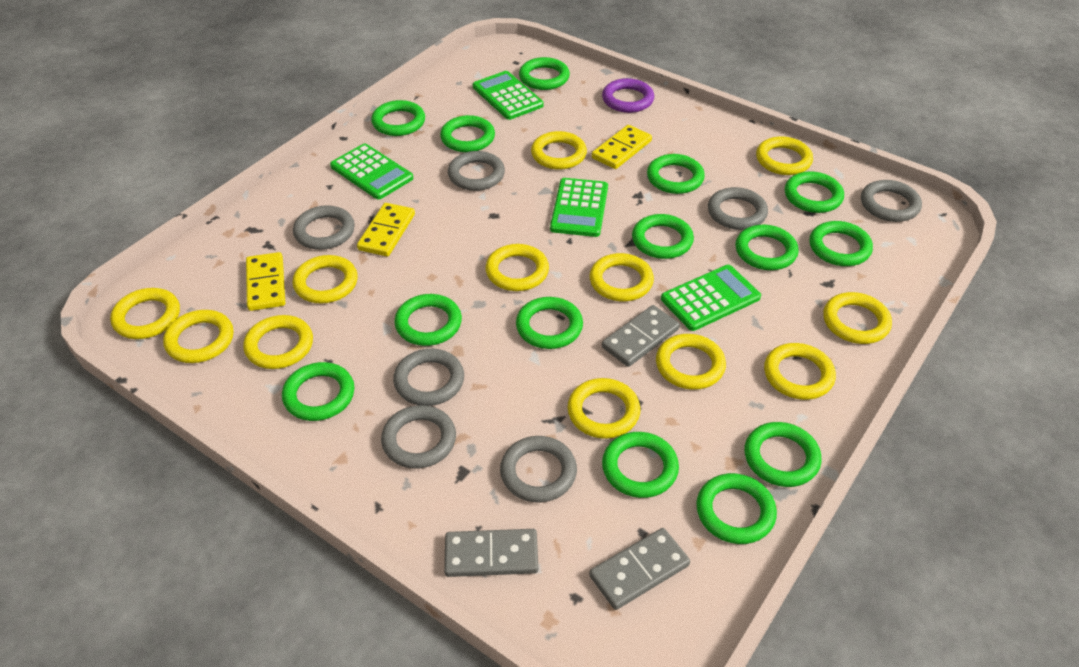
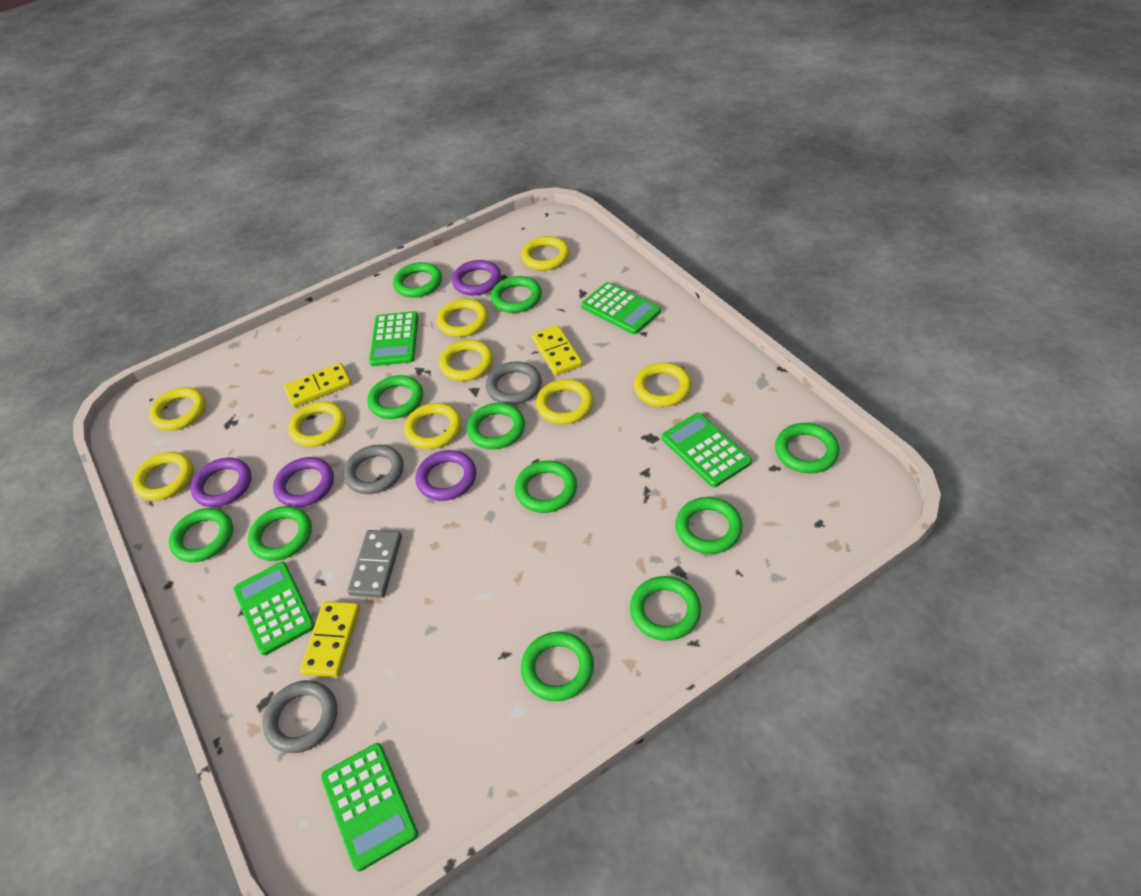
green calculator: [330,144,413,200] [473,71,544,120] [550,178,608,237] [661,265,761,331] = 4 -> [233,562,315,655] [321,743,418,871] [369,311,419,366] [581,282,661,334] [662,413,752,487] = 5
green ring: [282,362,355,421] [371,100,425,136] [394,294,462,346] [440,115,495,152] [516,297,583,349] [519,57,570,90] [602,432,679,498] [632,214,694,259] [647,154,705,194] [696,473,777,544] [736,225,799,270] [745,422,822,487] [785,171,844,213] [809,221,873,266] = 14 -> [169,508,233,562] [248,506,312,561] [367,375,423,419] [393,262,442,298] [467,403,525,449] [491,276,542,313] [515,460,577,513] [521,632,594,701] [630,576,701,641] [675,497,743,554] [775,423,839,473] = 11
grey domino: [444,529,538,577] [589,528,690,610] [602,305,680,367] = 3 -> [347,530,402,598] = 1
grey ring: [293,205,355,250] [381,405,456,469] [393,349,464,406] [448,151,505,191] [500,436,577,502] [708,187,768,230] [861,180,922,222] = 7 -> [263,680,337,753] [343,445,403,494] [486,361,542,405] = 3
purple ring: [602,78,654,113] = 1 -> [191,458,251,507] [273,457,334,507] [416,450,476,501] [452,260,501,295] = 4
yellow ring: [110,288,180,339] [163,310,234,363] [243,315,313,369] [292,255,358,303] [485,244,549,291] [531,131,587,170] [567,378,640,439] [590,253,654,301] [656,334,726,390] [756,136,813,175] [764,343,836,400] [823,292,892,344] = 12 -> [132,452,193,501] [149,387,206,431] [288,401,346,447] [404,403,462,449] [437,299,488,337] [439,340,493,381] [521,236,570,271] [536,379,594,424] [634,362,692,407] = 9

